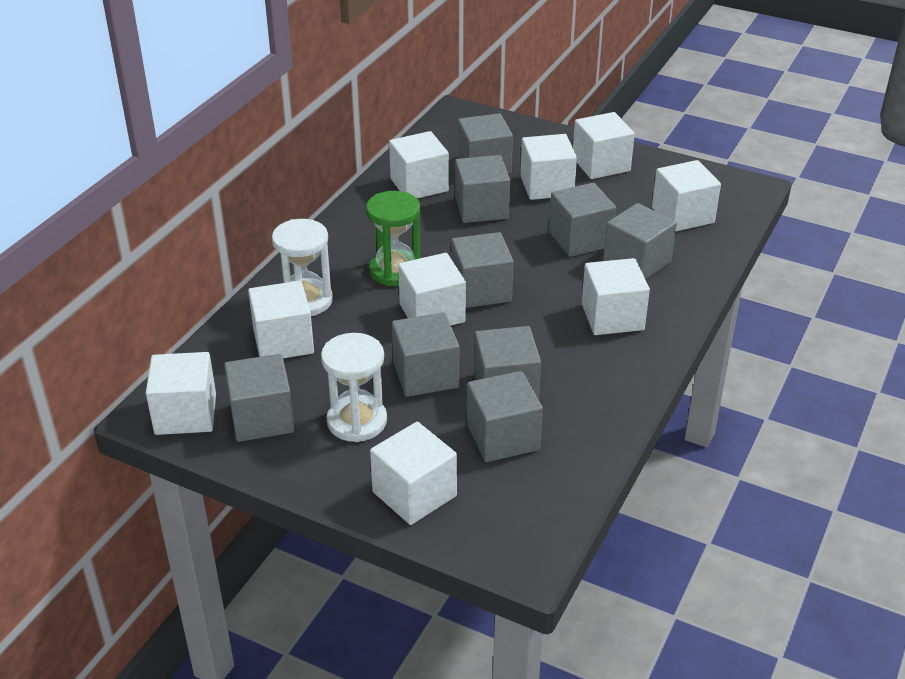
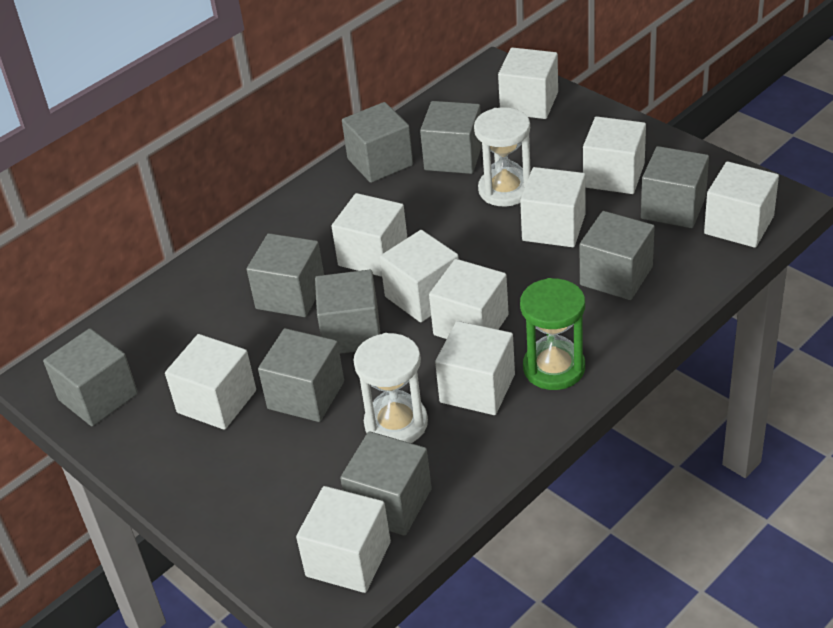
white cube: [146,352,216,435] [248,280,314,358] [370,422,457,525] [389,131,449,199] [398,253,466,326] [520,134,577,200] [573,112,635,179] [582,258,650,335] [652,160,721,231] = 9 -> [165,334,256,430] [296,486,391,593] [332,193,407,277] [380,230,459,322] [429,259,509,339] [435,321,515,415] [498,47,558,119] [520,167,586,247] [583,116,646,194] [704,161,779,248] = 10

